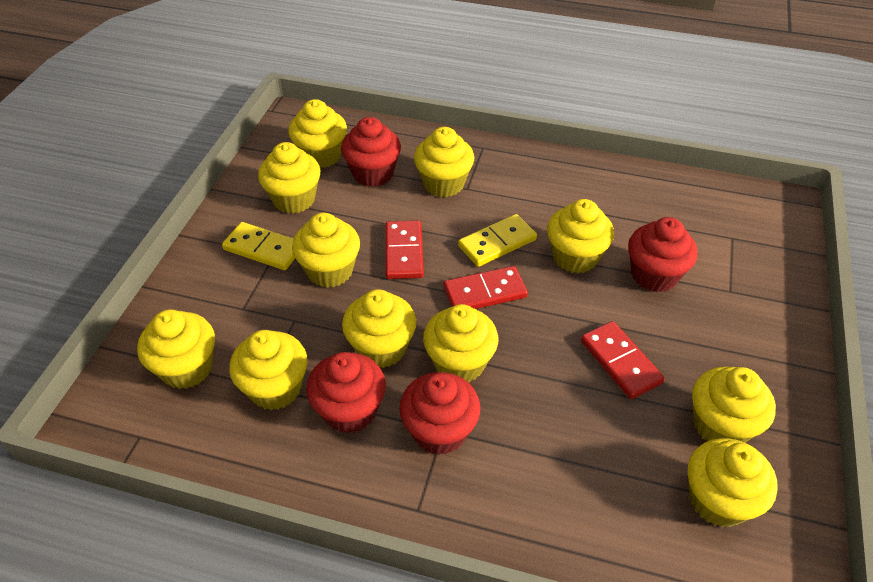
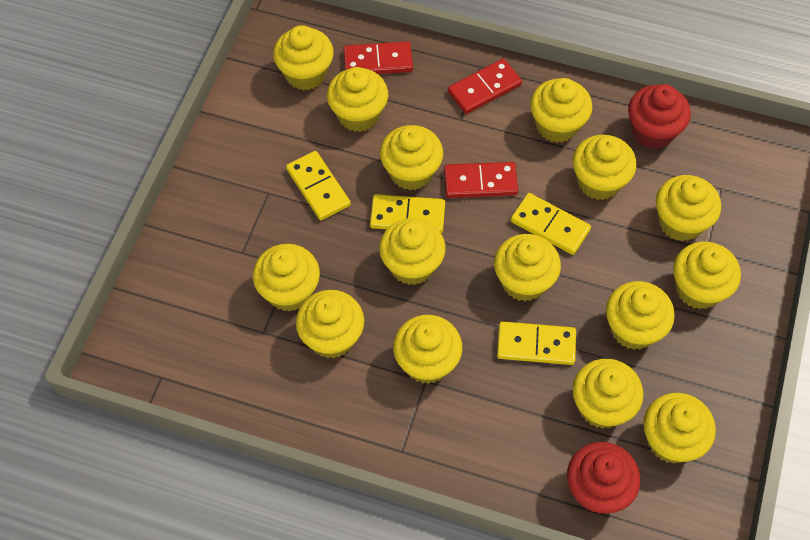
red cupcake: [306,352,386,434] [341,117,401,187] [399,372,480,455] [628,217,698,292] = 4 -> [567,442,641,514] [628,84,691,149] = 2
yellow cupcake: [137,309,215,389] [229,330,308,410] [258,142,320,214] [288,99,347,168] [292,213,360,288] [342,289,416,368] [414,127,475,197] [423,304,498,382] [547,199,614,273] [688,438,778,527] [692,367,776,443] = 11 -> [253,244,320,312] [273,25,334,90] [296,290,364,358] [327,67,388,132] [379,218,446,285] [380,125,443,190] [393,315,462,384] [494,234,561,301] [530,78,592,143] [572,359,644,429] [573,135,636,200] [606,281,675,350] [643,393,716,464] [656,175,721,241] [673,242,741,309] = 15
yellow domino: [222,222,295,270] [458,214,537,267] = 2 -> [286,151,351,220] [370,194,445,233] [497,321,576,365] [511,193,591,255] = 4

